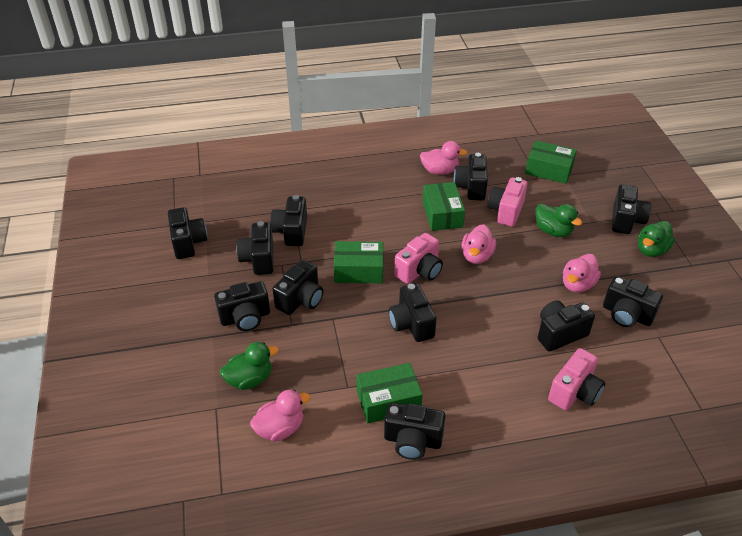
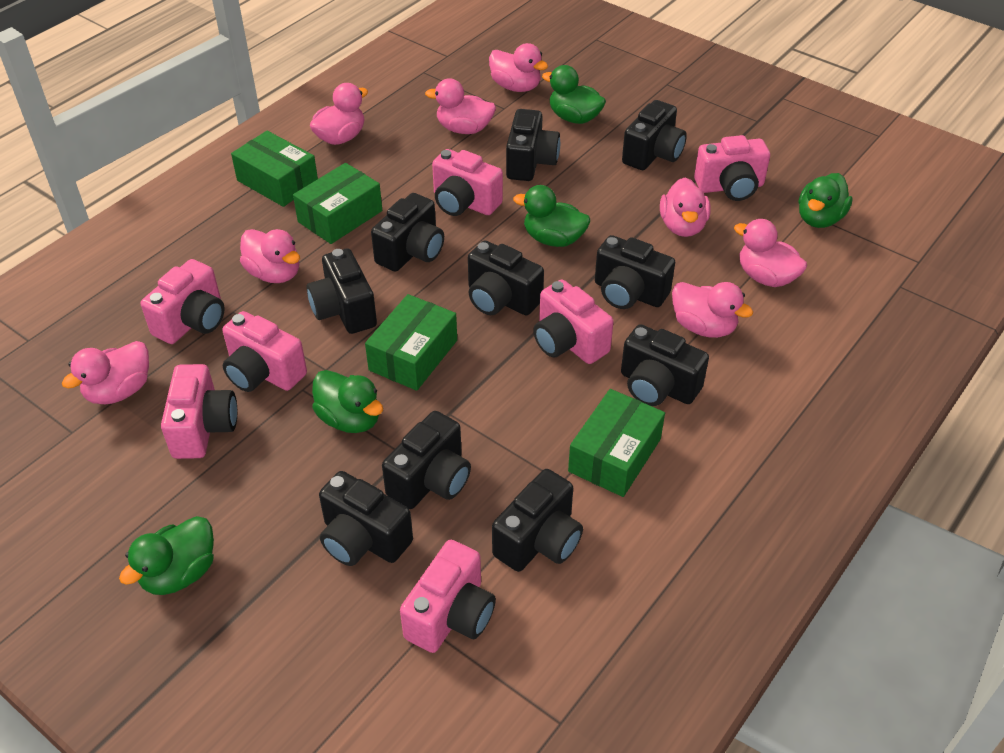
black camera: [168,207,207,259] [214,281,270,331] [236,221,273,275] [270,195,307,246] [272,260,323,315] [384,403,446,460] [389,283,437,342] [454,153,488,200] [538,300,595,352] [603,276,663,327] [612,184,651,234] = 11 -> [307,248,377,334] [319,471,413,566] [371,193,444,272] [382,411,471,509] [468,241,544,315] [492,469,583,572] [506,109,560,181] [595,235,675,309] [621,324,709,406] [622,100,687,170] = 10
green duck: [220,342,278,390] [536,203,582,237] [638,221,675,257] = 3 -> [119,516,214,595] [312,370,383,433] [513,185,590,247] [542,65,606,124] [799,173,853,228] = 5
pink camera: [394,233,443,284] [487,177,527,227] [548,348,605,410] = 3 -> [141,259,225,344] [161,364,237,459] [223,311,307,392] [400,540,496,653] [432,149,503,216] [533,280,614,364] [694,135,770,201] = 7
pink duck: [250,390,310,442] [420,141,468,175] [462,224,496,264] [563,254,601,293] = 4 -> [62,341,149,404] [240,229,300,283] [310,83,368,145] [425,78,496,134] [489,43,548,92] [660,178,710,237] [672,282,753,338] [734,219,807,287] = 8

